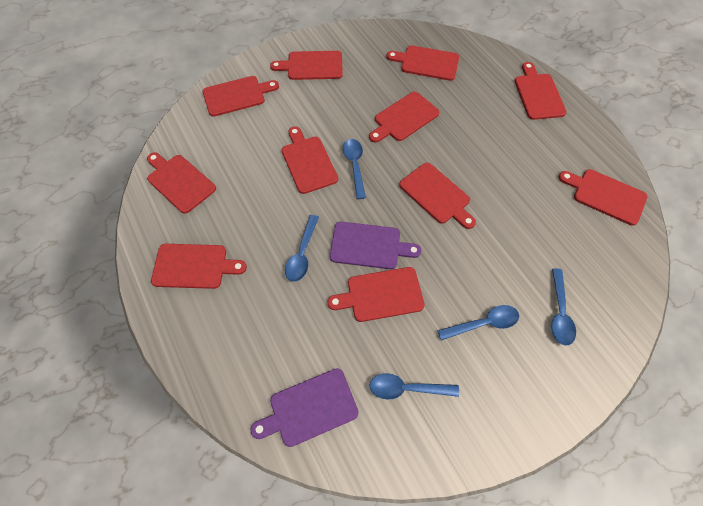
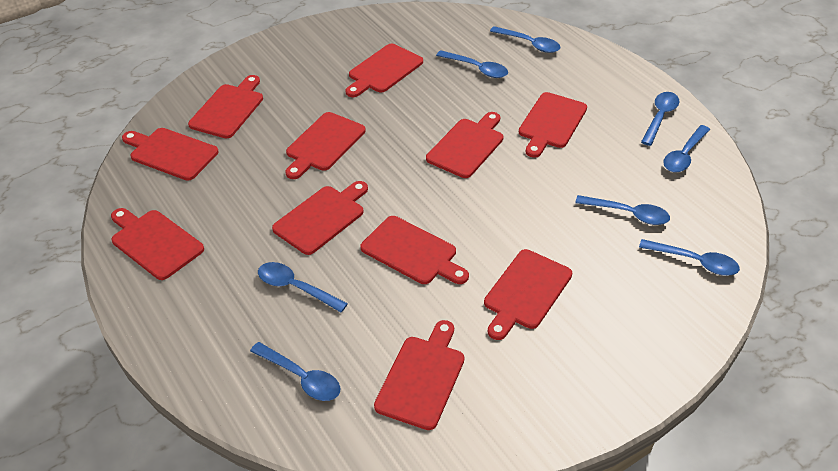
blue spoon: [285,215,319,282] [343,139,366,199] [370,373,459,400] [437,305,519,341] [552,268,576,346] = 5 -> [250,342,340,401] [258,262,348,312] [436,50,508,78] [490,26,561,53] [575,195,670,225] [639,239,740,276] [641,92,679,146] [663,125,710,172] = 8
purple cutting board: [250,368,359,447] [330,222,421,269] = 2 -> none = 0

